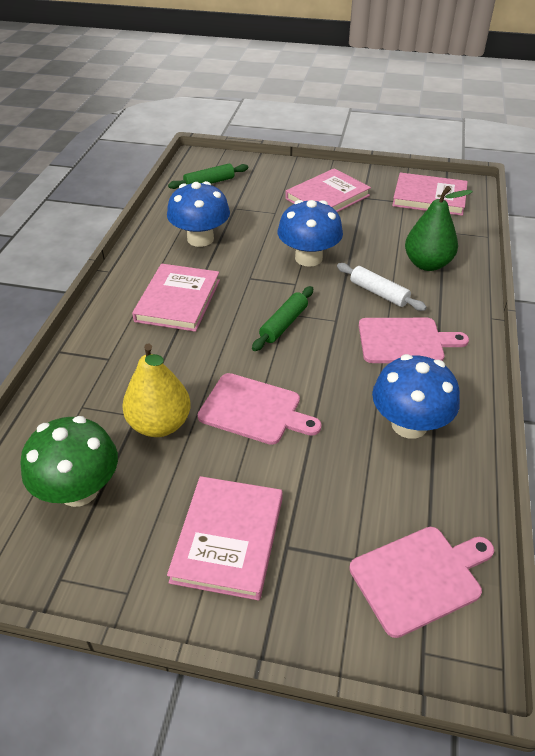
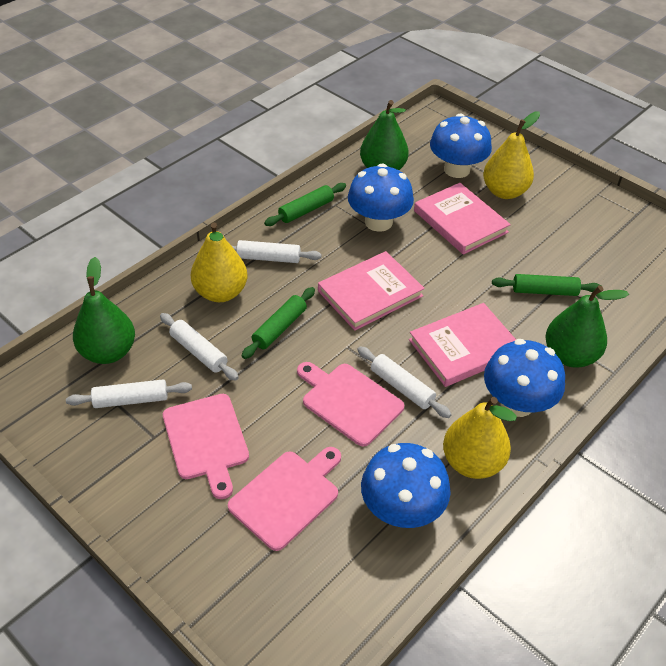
blue mushroom: [167,181,230,247] [278,200,343,267] [372,354,460,439] = 3 -> [348,163,414,232] [361,443,451,528] [430,113,492,178] [484,339,565,417] = 4
green mushroom: [20,416,118,507] = 1 -> none = 0
green pear: [405,186,473,271] = 1 -> [73,257,135,364] [360,100,409,170] [545,285,629,367] = 3
green rolling pin: [168,164,248,189] [252,286,313,351] = 2 -> [242,287,315,359] [264,183,346,226] [492,274,599,296] = 3
pink book: [132,264,220,332] [167,476,283,600] [285,169,371,212] [392,173,468,216] = 4 -> [318,251,425,331] [409,303,516,387] [414,183,511,255] = 3
white rolling pin: [337,263,427,311] = 1 -> [66,379,192,408] [160,313,239,381] [232,240,321,263] [357,346,452,418] = 4
yellow pear: [122,344,191,437] = 1 -> [191,222,247,302] [443,397,517,479] [483,111,540,199] = 3

